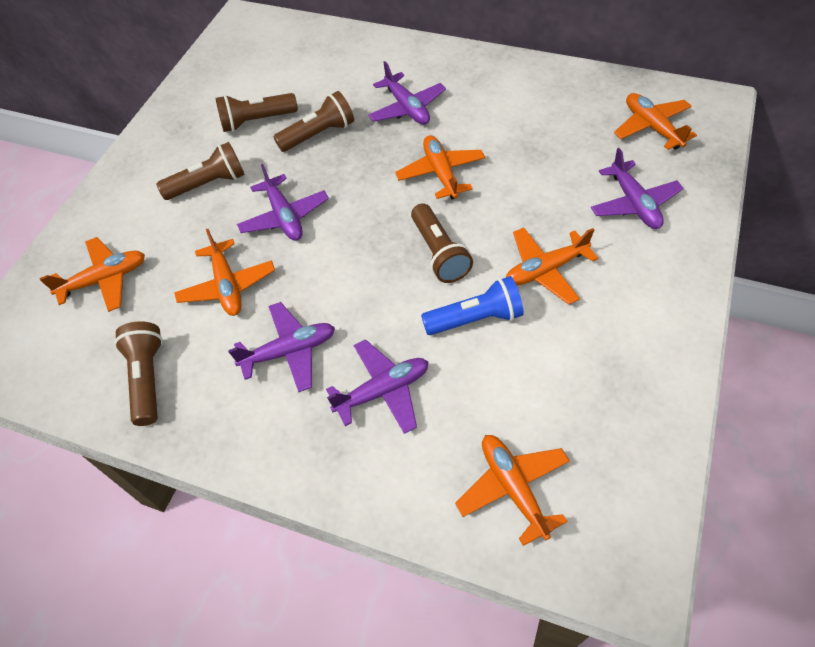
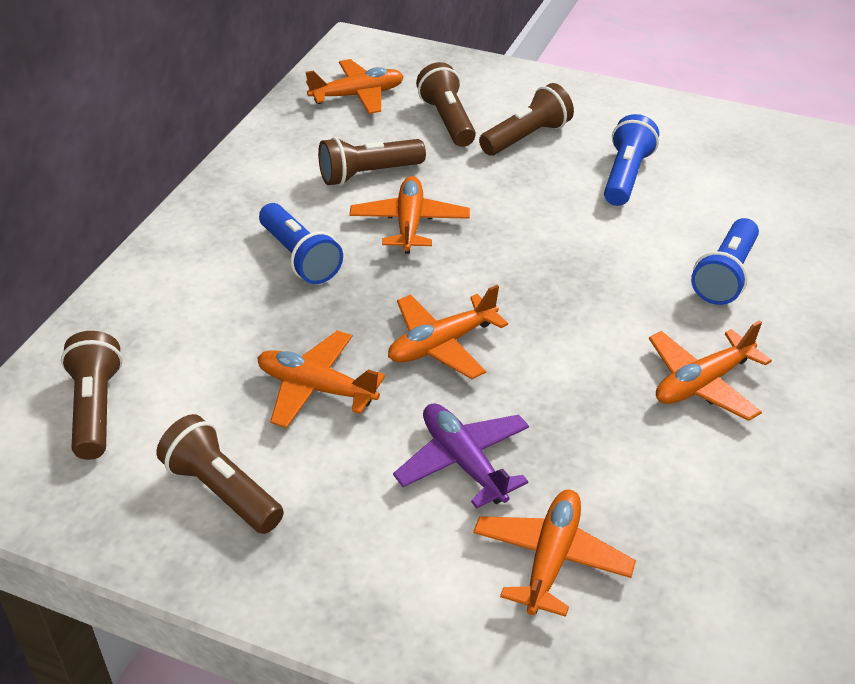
blue flashlight: [421,276,524,335] = 1 -> [259,203,343,284] [604,114,659,206] [691,218,759,305] = 3
purple plane: [228,302,335,392] [237,164,329,241] [326,339,428,434] [368,61,446,125] [591,148,684,229] = 5 -> [393,403,529,509] = 1

